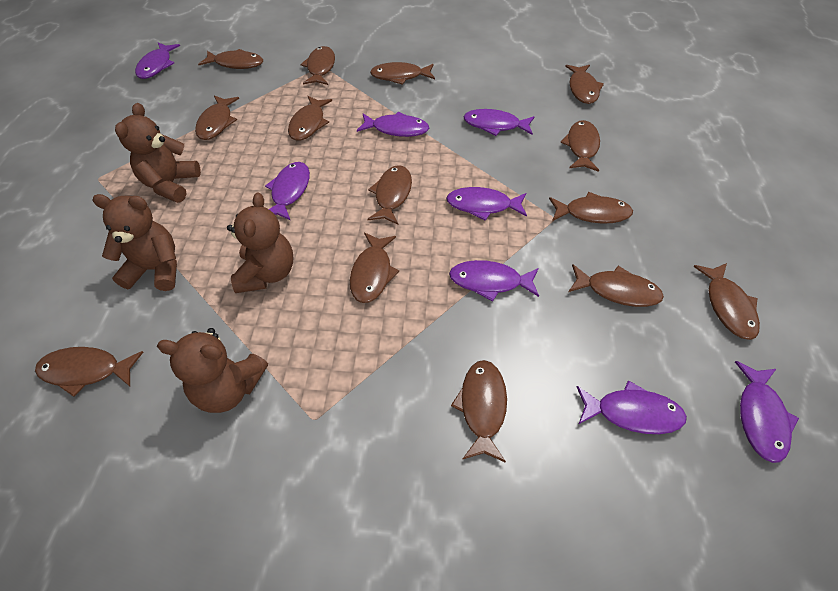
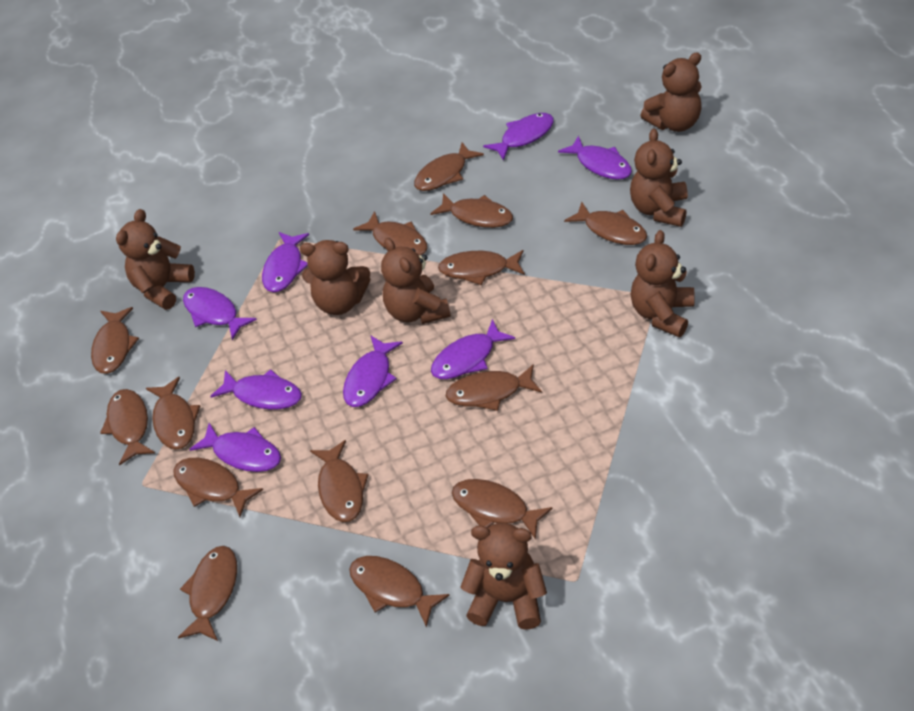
brown teddy bear: [92,194,177,291] [115,103,201,203] [157,328,268,413] [227,193,294,293] = 4 -> [116,209,195,310] [300,240,371,315] [381,238,451,324] [460,523,547,630] [630,128,688,227] [630,230,695,337] [640,52,702,132] = 7

